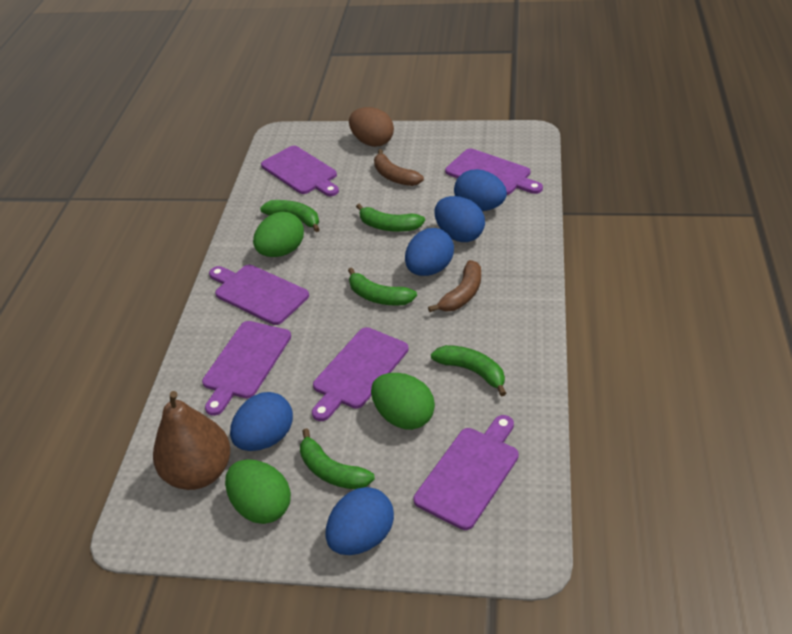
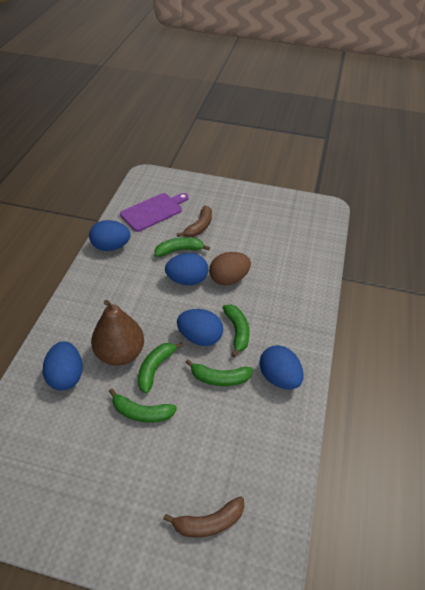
green egg: [225,459,291,524] [253,212,304,257] [371,373,435,430] = 3 -> none = 0
purple cutting board: [202,321,291,416] [209,265,309,325] [261,146,339,196] [312,327,409,421] [414,415,519,530] [445,149,543,195] = 6 -> [120,193,189,232] = 1

